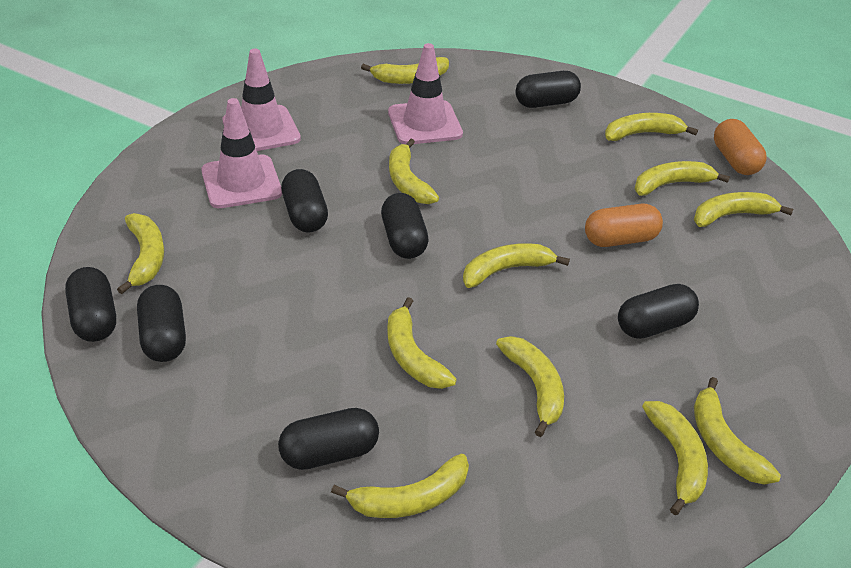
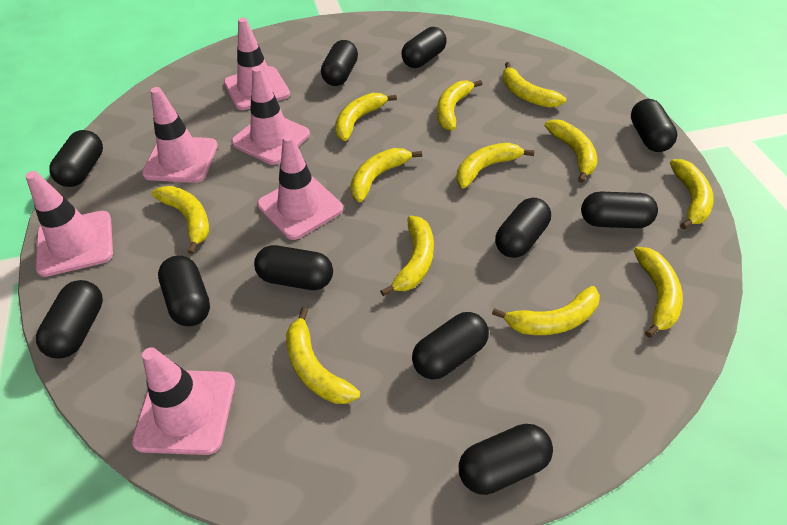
black capsule: [65,267,116,342] [137,285,186,362] [278,408,379,470] [281,169,328,232] [381,193,429,259] [515,71,581,108] [618,284,699,339] = 7 -> [36,280,103,359] [49,130,103,187] [158,256,210,326] [254,245,333,290] [321,40,358,86] [401,27,447,68] [412,312,489,380] [459,424,553,495] [495,198,551,258] [581,192,658,228] [631,99,677,152] = 11
orange capsule: [585,204,663,247] [714,119,767,175] = 2 -> none = 0
pink traffic cone: [201,98,282,208] [222,48,301,151] [388,43,463,144] = 3 -> [26,171,113,277] [132,347,235,455] [142,87,218,183] [224,18,290,110] [231,66,310,165] [257,134,343,240] = 6

